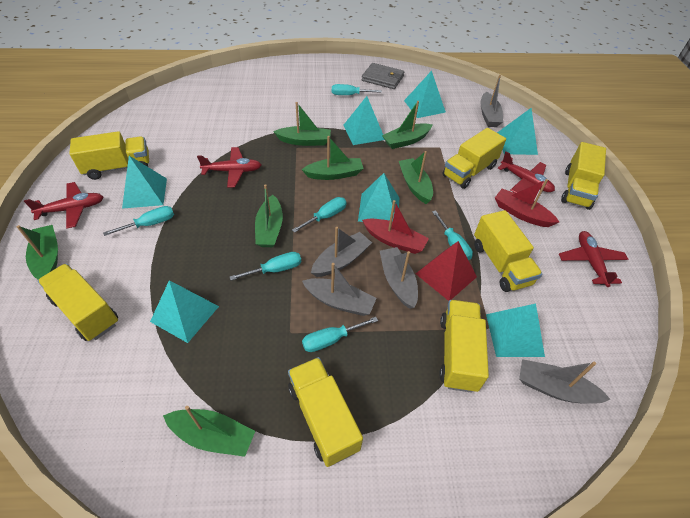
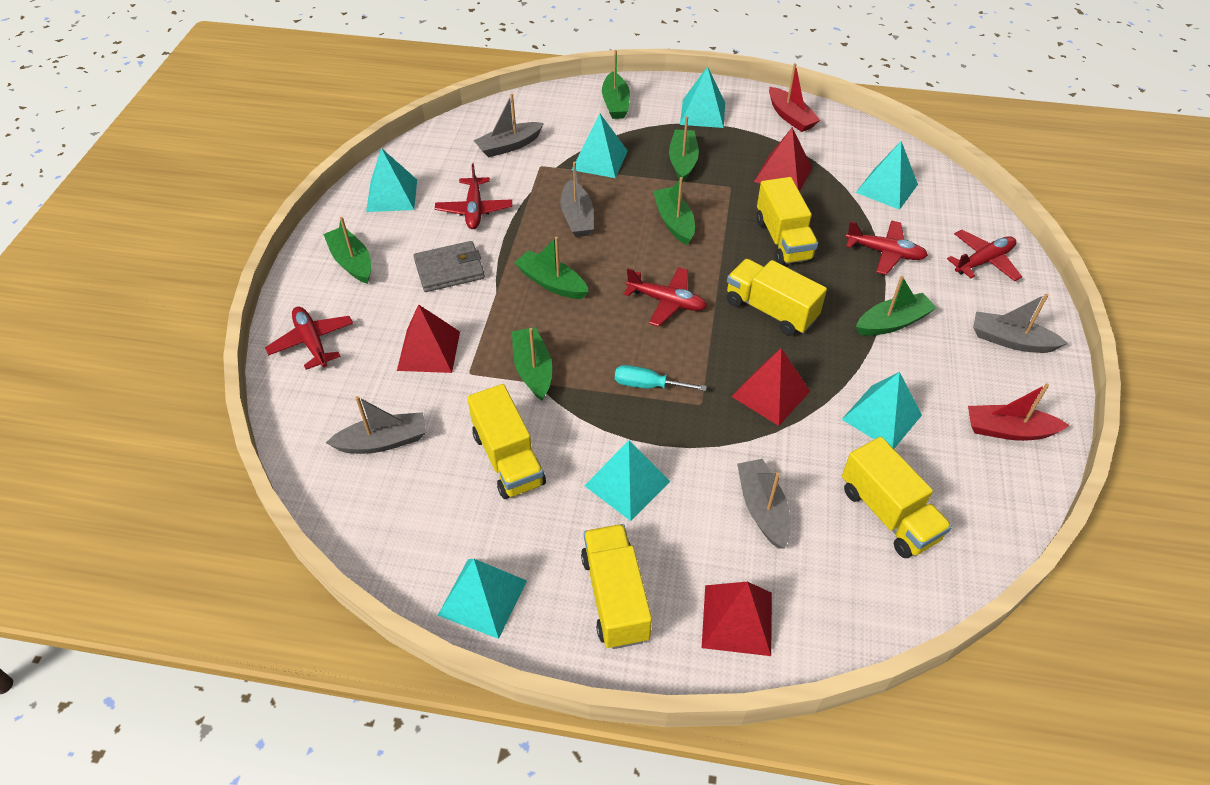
red plane: [24,182,103,229] [197,147,261,188] [498,151,555,193] [559,231,628,287] = 4 -> [265,306,353,370] [435,163,512,229] [624,267,707,327] [846,220,928,275] [947,229,1022,281] = 5
red pyramid: [416,241,477,301] = 1 -> [397,304,460,373] [702,582,772,656] [731,348,810,426] [754,127,812,192] = 4
turquoise screwdriver: [103,206,174,236] [230,252,301,280] [292,197,347,233] [302,317,378,352] [332,84,382,95] [432,210,473,260] = 6 -> [615,365,707,391] = 1
yellow truck: [38,264,118,341] [69,131,149,180] [288,357,363,467] [439,300,489,393] [442,128,506,189] [474,210,542,292] [561,142,606,210] = 7 -> [467,384,546,499] [581,524,652,649] [727,259,827,336] [756,177,818,265] [842,437,952,558] = 5

